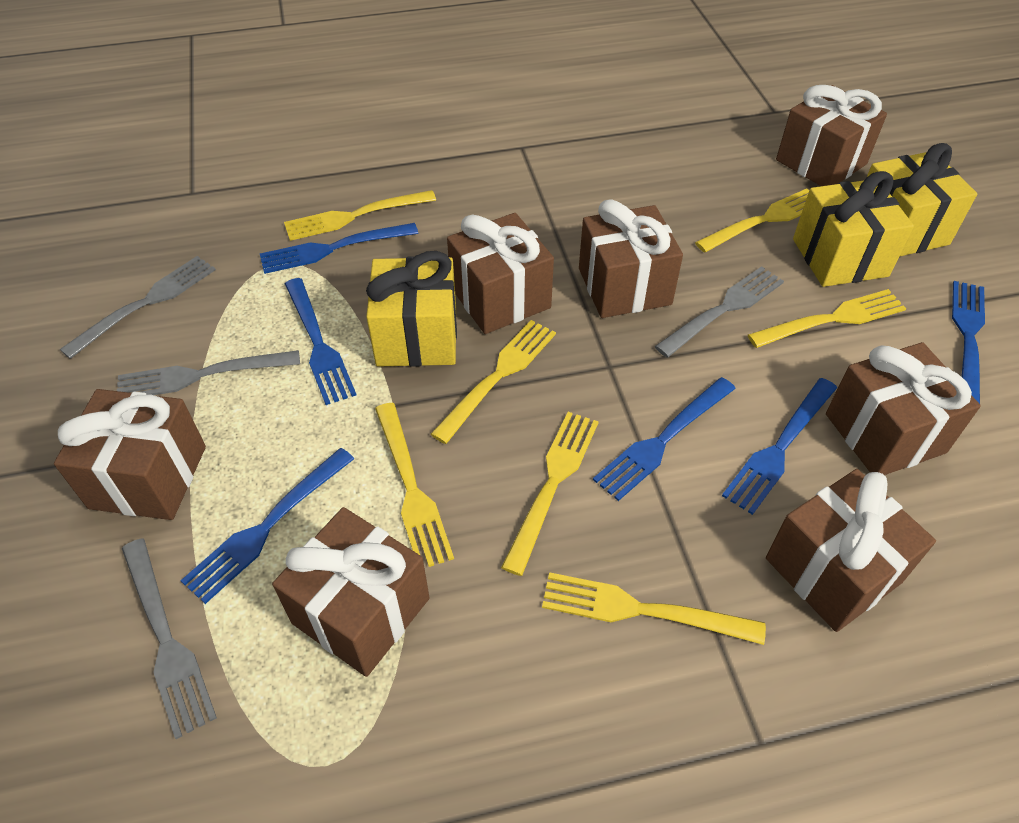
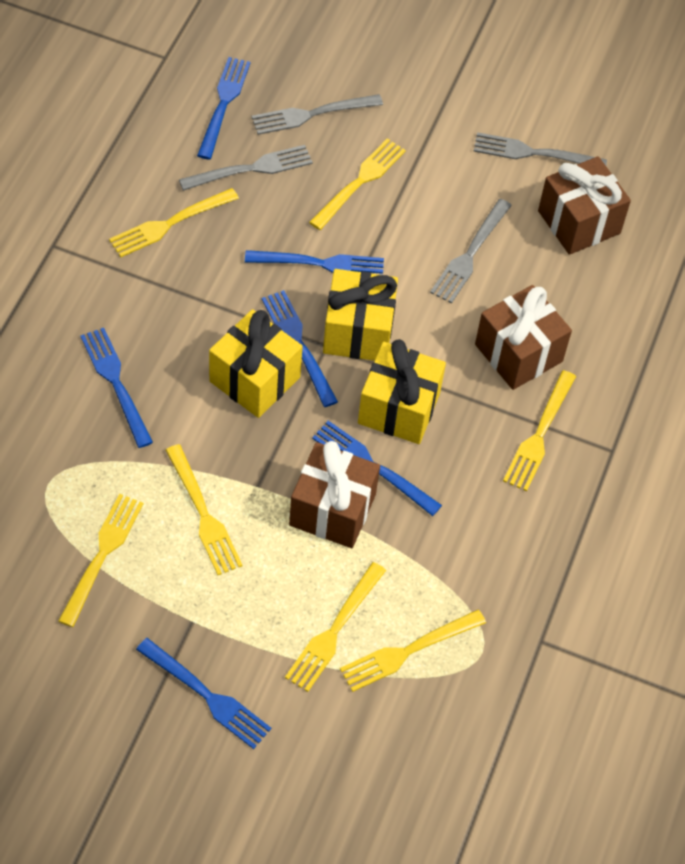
brown gift: [54,389,206,520] [272,507,430,677] [447,213,554,334] [579,199,683,318] [766,469,936,632] [776,85,887,186] [826,342,981,475] = 7 -> [289,441,380,548] [475,285,572,390] [538,157,631,255] = 3

